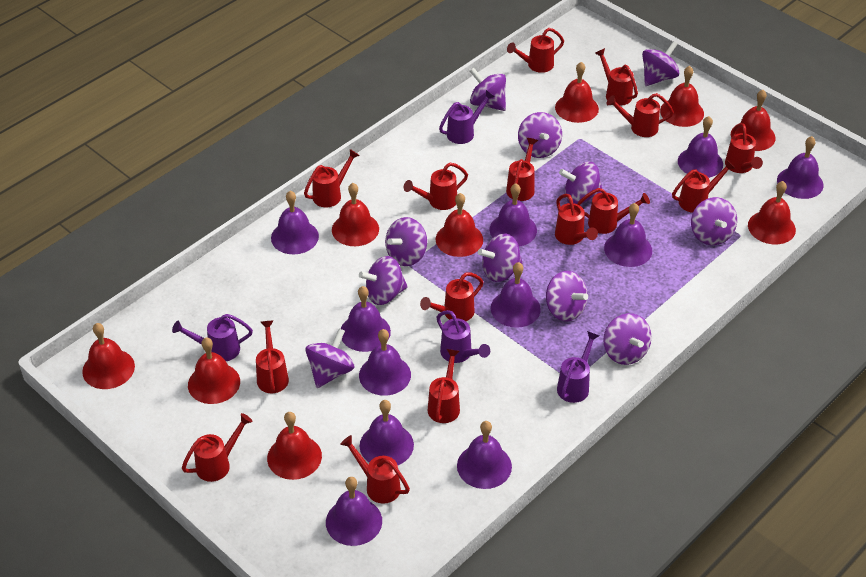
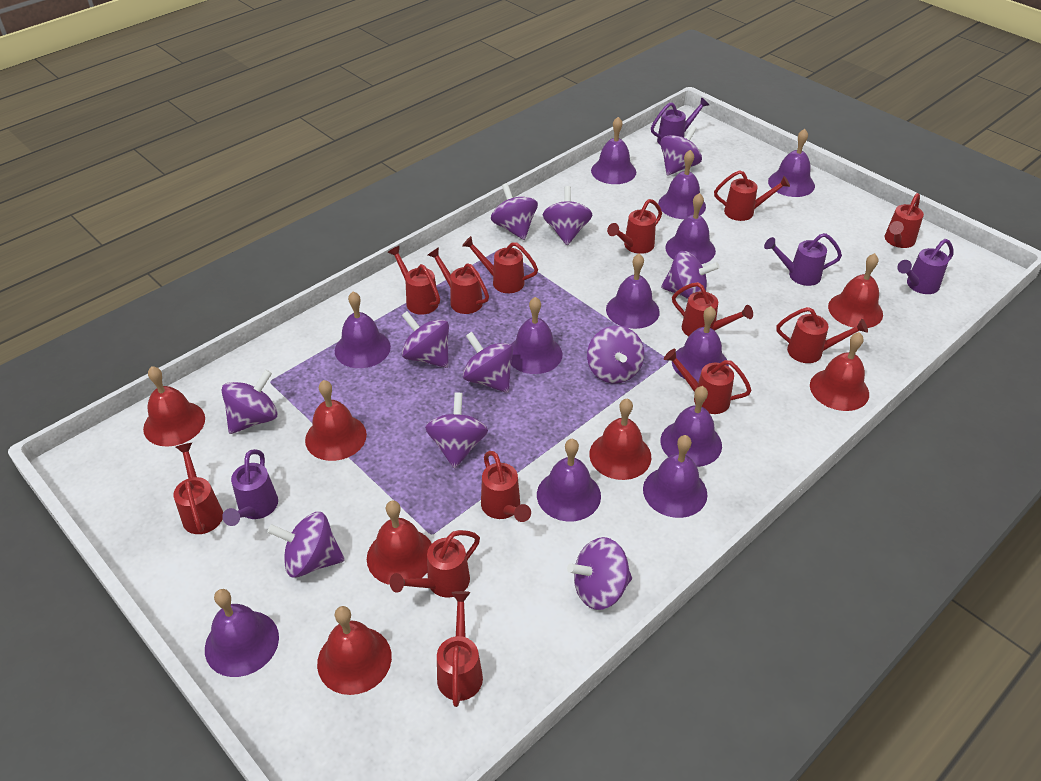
purple bell: [271,191,319,254] [326,477,382,546] [341,286,391,352] [359,329,411,396] [360,400,414,465] [457,421,512,489] [490,183,537,247] [491,262,541,328] [604,203,652,267] [678,116,723,178] [777,136,823,199] = 11 -> [205,589,279,677] [335,291,391,368] [511,297,562,374] [537,439,601,521] [591,117,636,184] [606,254,660,329] [643,435,707,518] [658,150,706,219] [661,386,722,467] [665,193,716,264] [672,306,729,382] [768,129,815,197] = 12
red bell: [82,323,135,389] [188,337,240,404] [267,412,322,480] [332,183,379,246] [436,193,483,257] [555,62,599,123] [660,66,704,127] [731,90,776,151] [748,181,796,244] = 9 -> [143,366,205,447] [305,380,367,461] [317,606,392,695] [367,500,432,585] [589,399,651,480] [810,332,869,411] [828,253,883,328] = 7
red watering can: [182,413,253,482] [256,320,289,393] [304,149,360,207] [340,435,410,504] [404,163,468,210] [420,272,484,321] [428,349,460,423] [506,138,538,201] [507,28,564,73] [555,194,598,245] [577,188,650,234] [595,48,638,106] [606,93,674,137] [672,160,735,213] [725,123,763,173] = 15 -> [173,443,223,534] [388,246,440,315] [390,530,480,598] [428,247,489,314] [437,591,483,707] [462,236,538,293] [481,451,531,522] [607,199,662,254] [664,349,752,414] [672,282,753,336] [714,170,790,221] [776,307,868,363] [885,193,924,248] = 13

